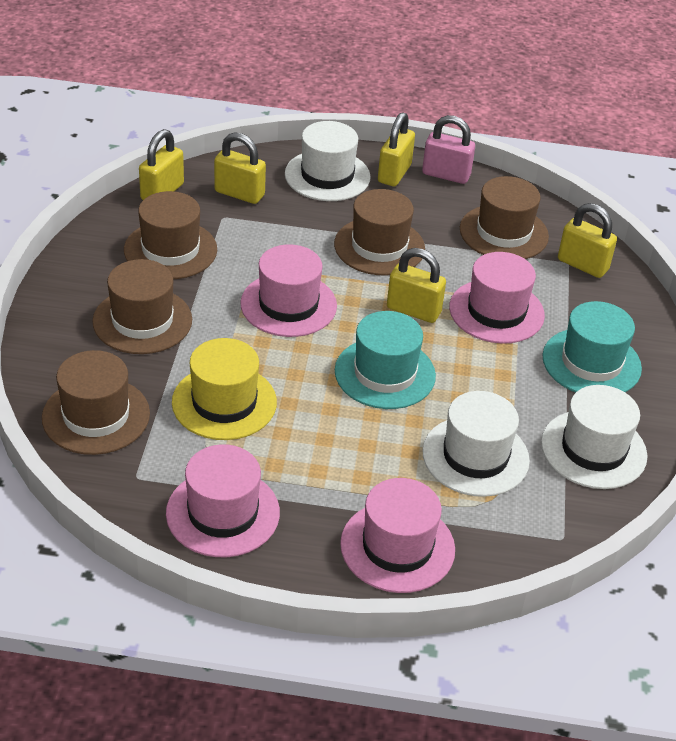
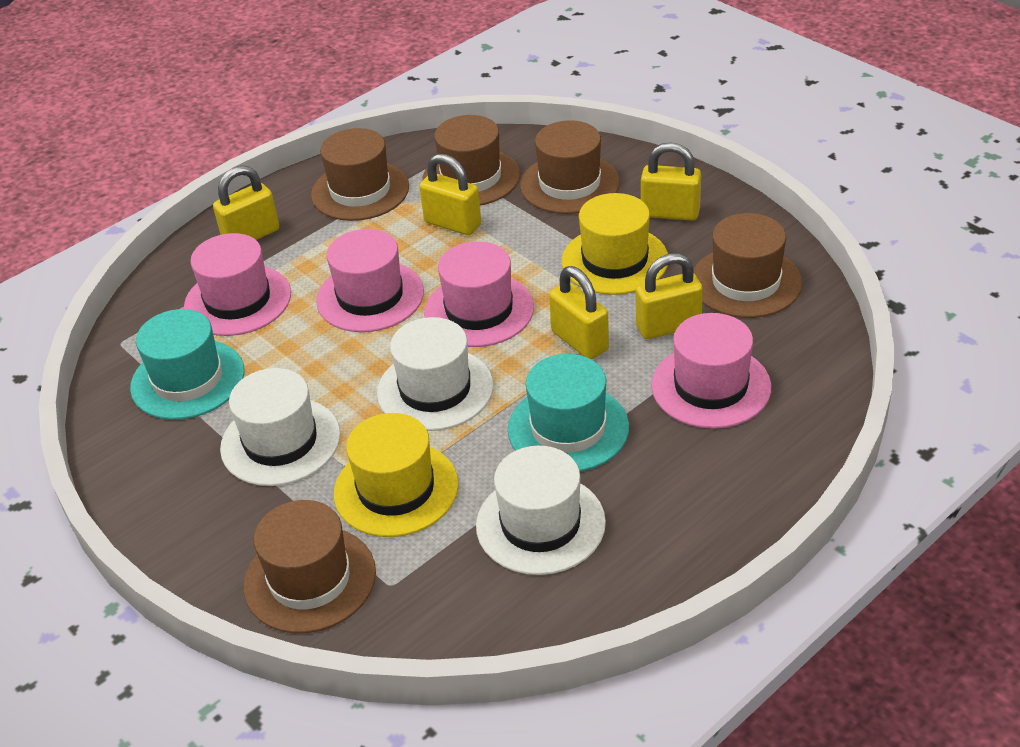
pink padlock: [422,115,475,184] = 1 -> none = 0
yellow hat: [172,338,277,440] = 1 -> [334,413,459,537] [562,193,668,295] = 2

